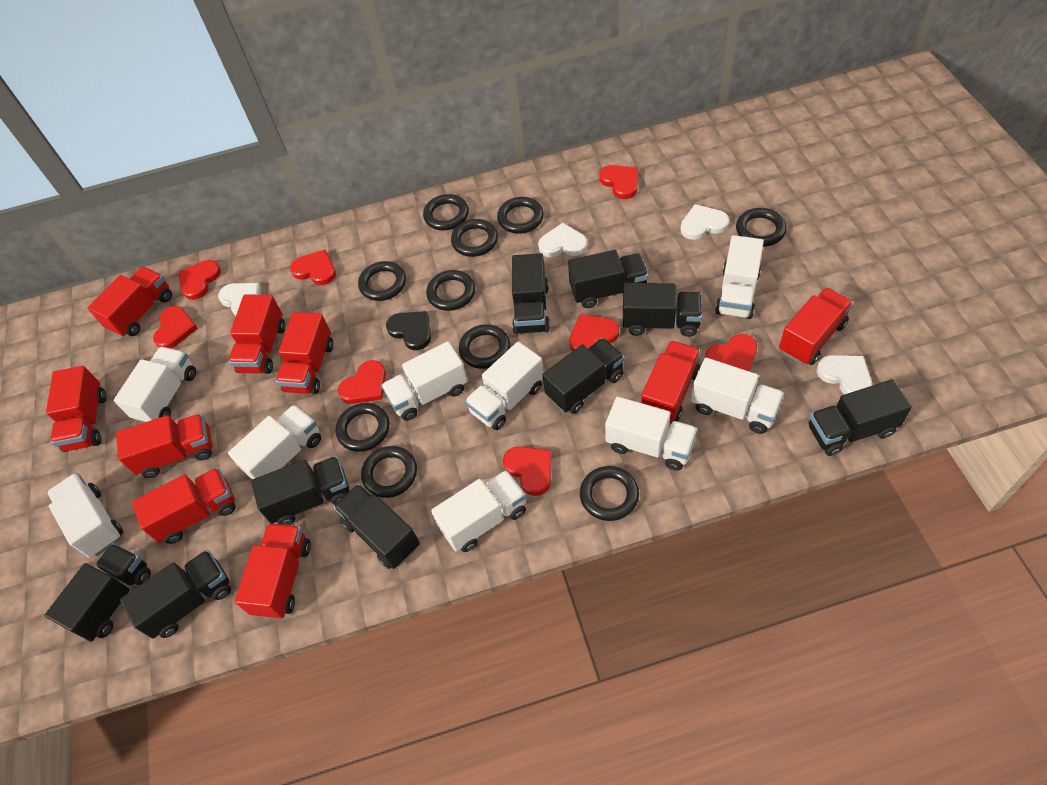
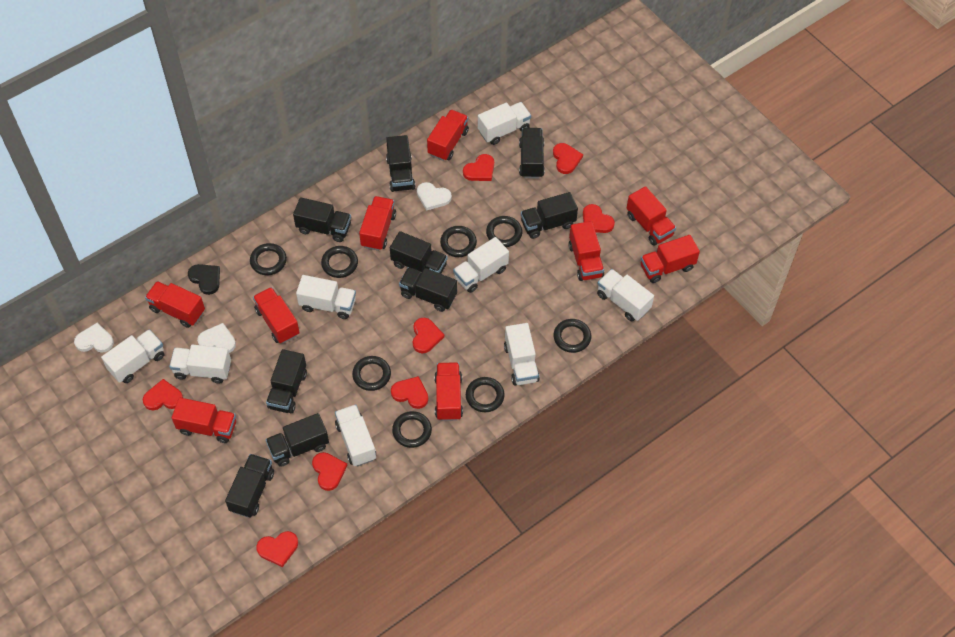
black ring: [336,403,389,452] [358,261,406,301] [361,446,417,498] [423,194,469,230] [426,270,475,311] [451,219,498,257] [459,324,510,369] [497,197,544,234] [580,466,639,521] [736,208,787,247] = 10 -> [250,243,287,275] [321,246,358,278] [352,356,391,391] [392,411,432,448] [440,226,477,257] [466,377,505,412] [486,216,522,247] [554,319,591,353] = 8
white heart: [218,283,261,317] [538,223,587,257] [680,204,729,240] [817,355,872,395] = 4 -> [74,322,114,353] [197,323,236,353] [417,182,452,211] = 3
white truck: [47,473,123,558] [114,347,196,423] [228,405,321,480] [381,342,468,421] [431,470,526,552] [465,342,544,430] [605,397,698,471] [691,358,784,434] [715,235,764,319] = 9 -> [101,329,164,383] [169,344,231,384] [296,275,356,319] [335,404,376,466] [453,237,509,293] [478,102,531,145] [504,323,540,385] [597,269,654,322] = 8

